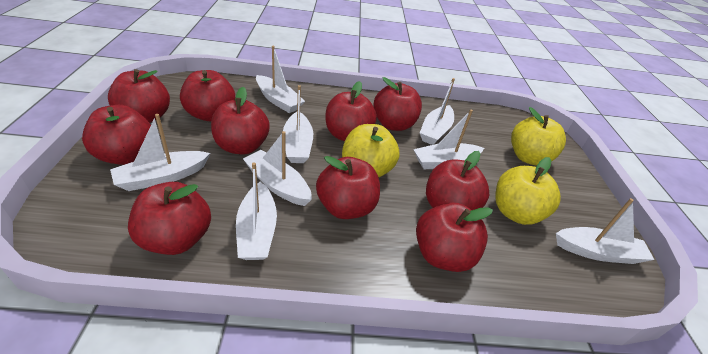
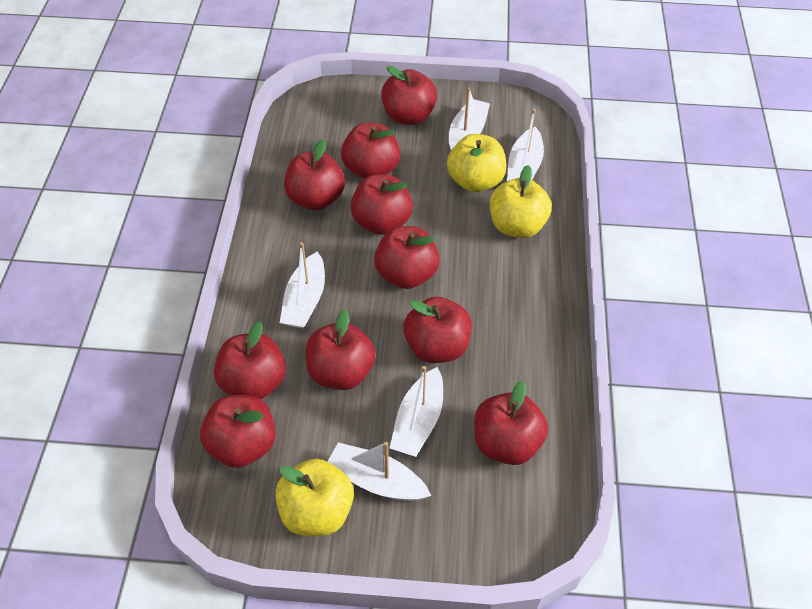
white boat: [110,114,210,191] [236,162,277,260] [243,131,312,206] [256,46,305,113] [283,85,313,163] [413,110,484,169] [420,78,455,145] [556,198,654,264] = 8 -> [280,242,325,329] [327,442,431,501] [390,366,443,457] [449,87,490,150] [507,109,544,181] = 5

